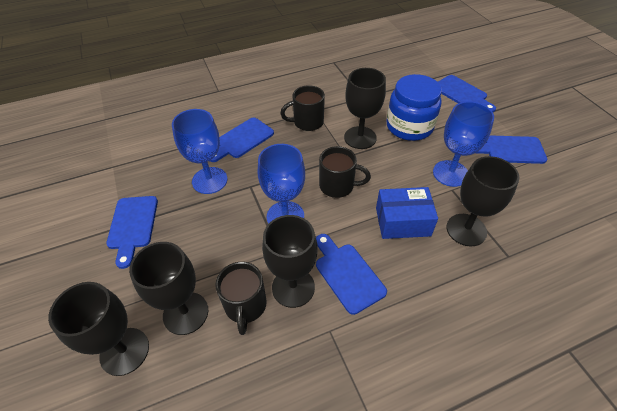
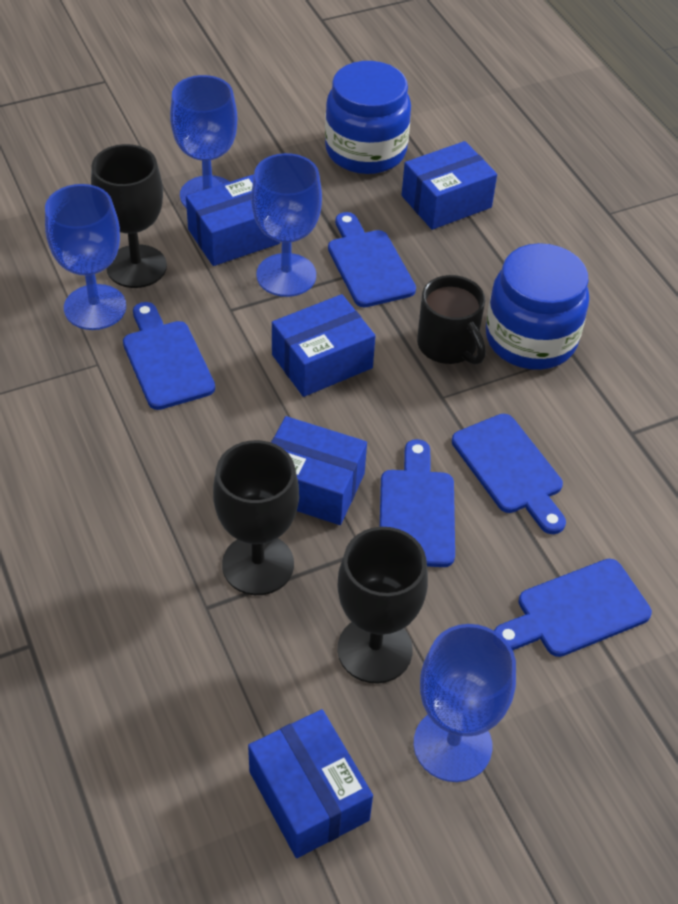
black goblet: [48,282,149,376] [129,242,208,335] [262,215,318,308] [344,68,386,149] [447,156,520,246] = 5 -> [91,144,167,288] [213,440,299,595] [337,527,428,683] = 3
black mug: [215,262,267,335] [280,85,325,131] [319,146,371,198] = 3 -> [417,275,486,365] = 1
blue box: [376,187,438,239] = 1 -> [186,175,280,266] [248,709,373,858] [271,416,367,525] [272,294,375,397] [402,141,497,230] = 5
blue goblet: [172,109,227,194] [258,144,305,224] [433,101,494,187] = 3 -> [45,184,126,330] [170,75,237,208] [251,153,322,297] [414,624,516,782] = 4
blue jar: [386,74,442,141] = 1 -> [325,61,411,174] [486,243,589,370] = 2

